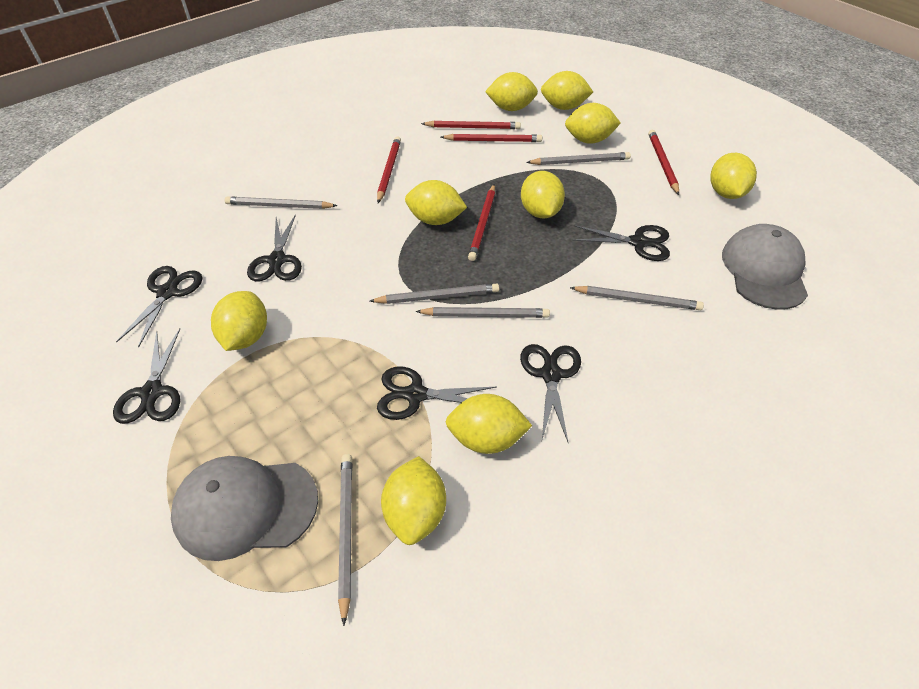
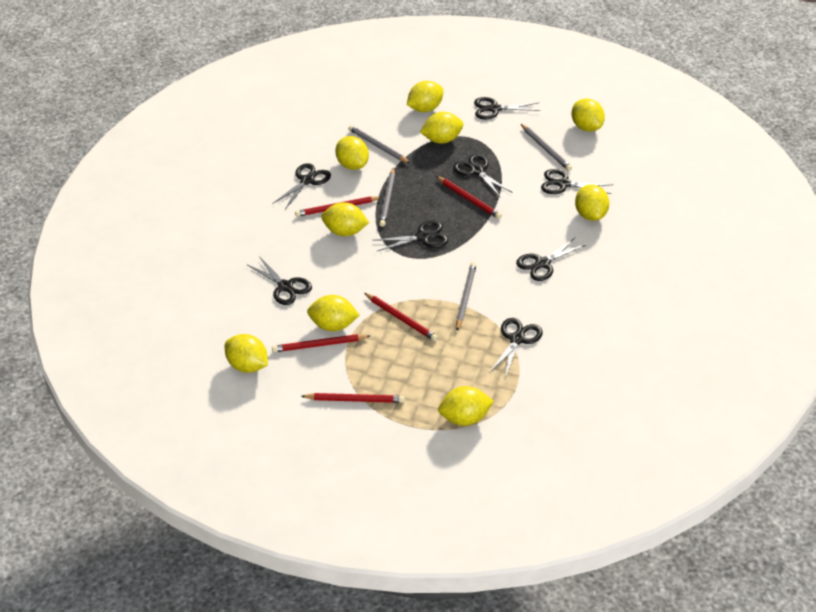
black scissors: [113,329,180,424] [116,266,202,348] [247,214,302,282] [377,367,496,420] [520,344,581,444] [572,225,670,261] = 6 -> [248,256,312,305] [274,163,331,209] [373,221,448,252] [453,154,513,198] [474,97,541,119] [489,318,543,379] [516,237,586,281] [541,169,613,194] = 8
grey cap: [171,456,318,561] [722,224,808,310] = 2 -> none = 0
grey pencil: [225,196,338,209] [338,454,352,626] [370,284,499,304] [416,307,550,318] [526,152,631,165] [570,286,704,310] = 6 -> [349,125,410,163] [379,167,395,227] [456,262,477,331] [521,124,572,171] = 4

